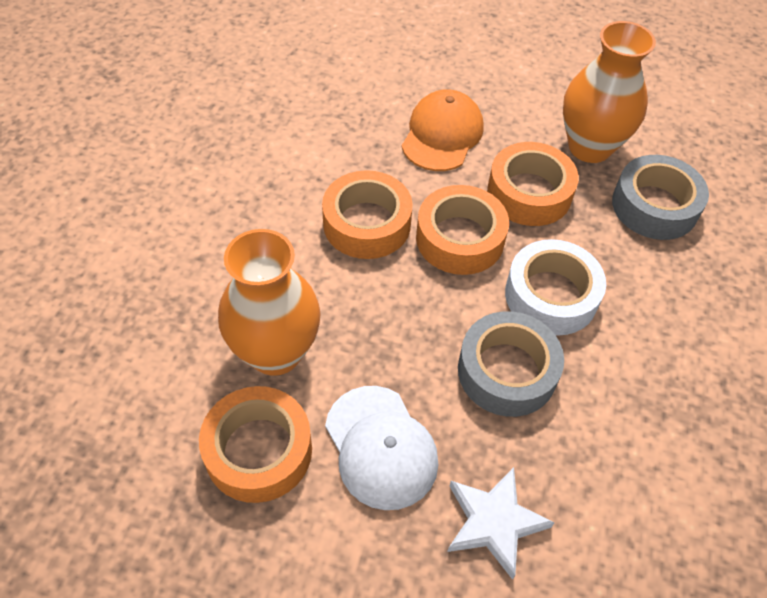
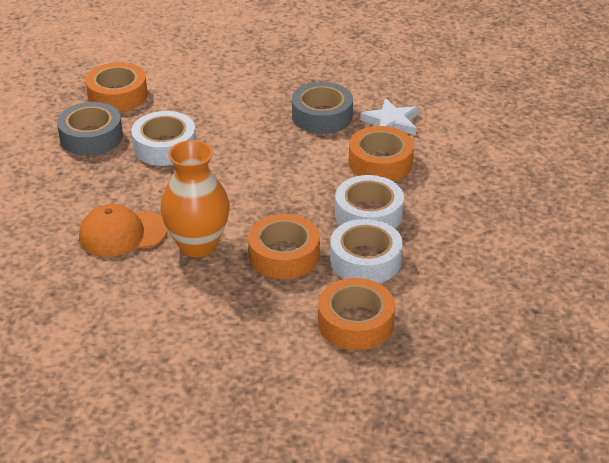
orange vase: [218,229,321,376] [563,21,656,163] = 2 -> [160,140,230,257] = 1
white cap: [325,386,439,510] = 1 -> none = 0
white tape: [505,239,606,336] = 1 -> [131,111,196,166] [330,219,403,283] [335,175,404,229] = 3

